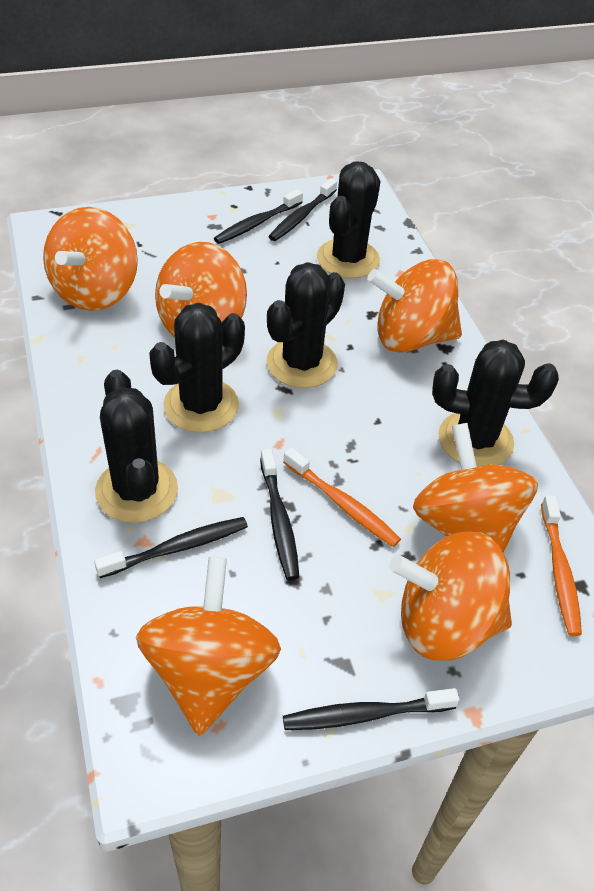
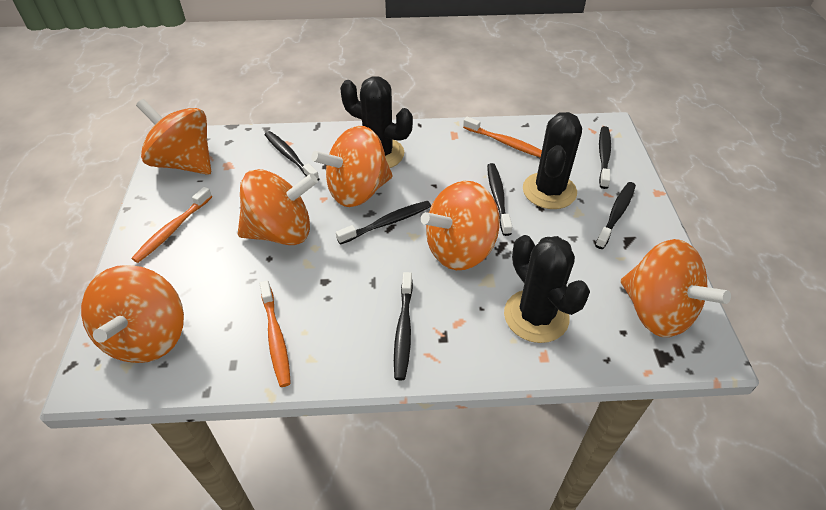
black cactus: [95,370,178,523] [149,303,245,433] [266,262,345,388] [317,161,381,279] [432,340,559,466] = 5 -> [340,76,413,168] [504,235,590,343] [523,112,582,209] = 3
black toothbrush: [94,517,248,578] [214,189,303,244] [260,448,299,580] [268,178,337,241] [283,688,460,730] = 5 -> [265,131,319,181] [336,201,431,245] [394,272,413,380] [487,163,512,236] [595,182,636,249] [599,126,611,189] = 6
orange toothbrush: [283,447,401,547] [541,495,582,636] = 2 -> [131,187,212,263] [260,280,291,387] [463,117,542,158] = 3

